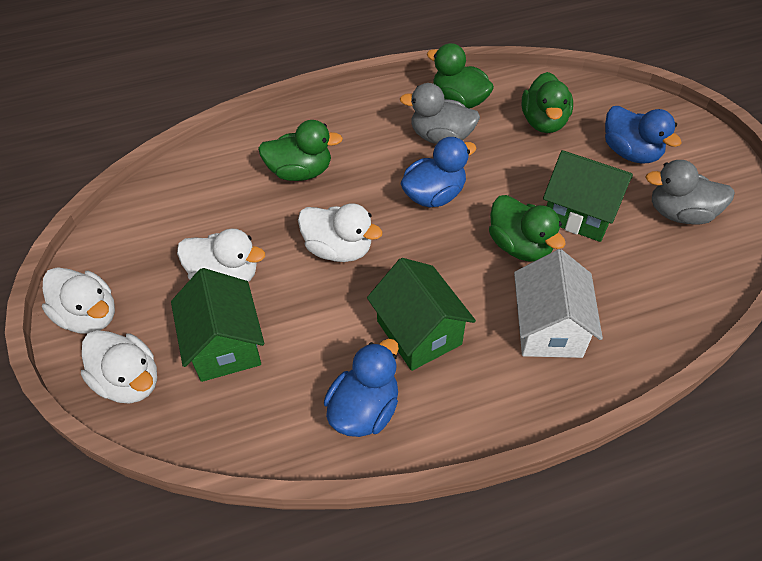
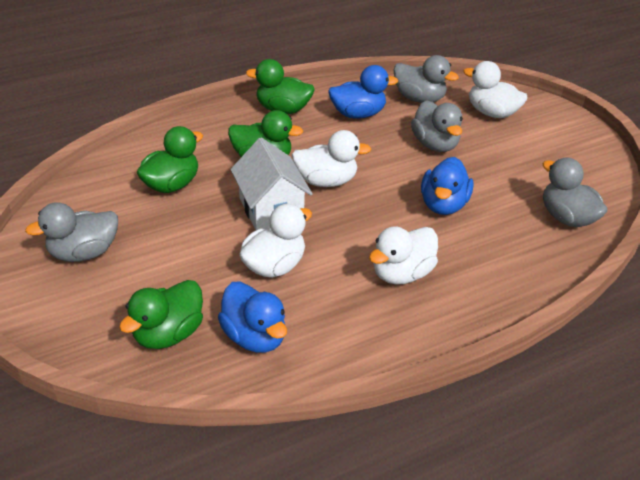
green house: [171,268,264,382] [367,258,476,371] [543,150,633,242] = 3 -> none = 0
grey duck: [400,83,480,144] [645,160,735,225] = 2 -> [25,202,118,262] [393,55,459,103] [411,100,463,152] [542,157,608,227] = 4

